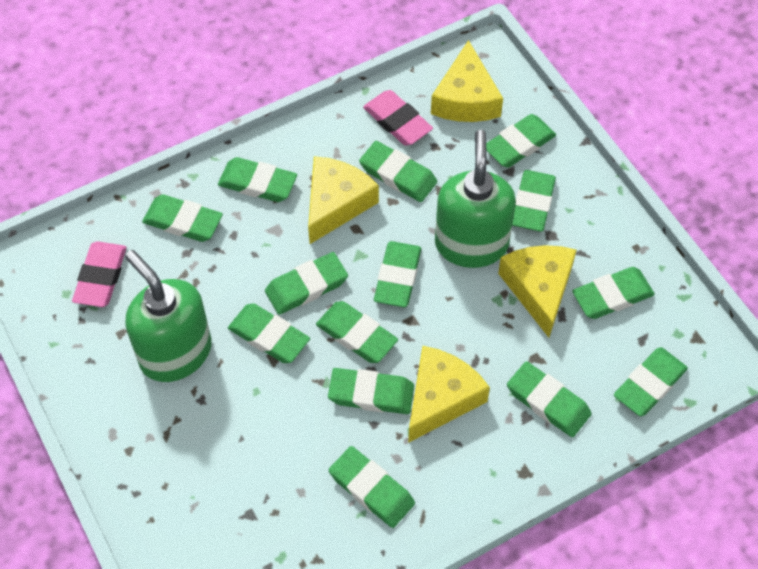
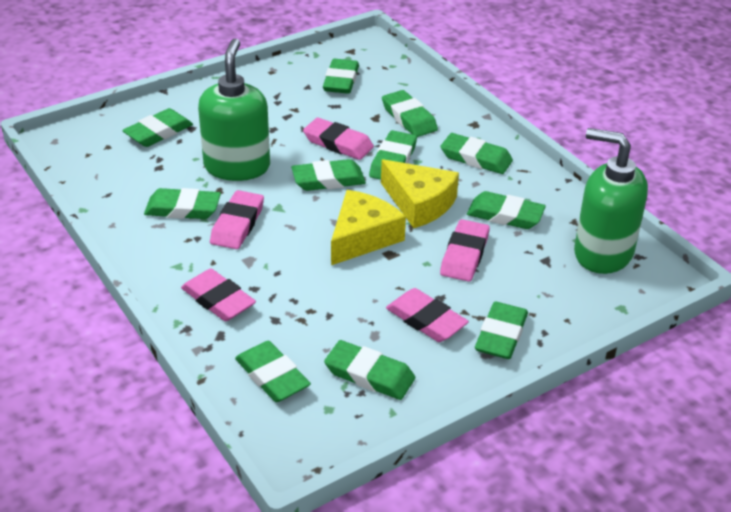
green eraser: [142,194,223,242] [218,157,297,202] [228,303,310,363] [265,252,348,315] [316,301,398,363] [328,368,414,414] [329,446,415,528] [359,141,437,202] [374,241,421,307] [486,114,556,168] [507,361,592,437] [512,170,556,232] [572,267,655,319] [614,347,688,416] = 14 -> [122,108,193,147] [144,188,221,219] [235,341,311,402] [291,159,366,191] [323,59,359,94] [324,340,415,400] [369,130,417,180] [382,90,438,137] [441,133,513,174] [467,191,546,229] [475,301,528,359] = 11
pink eraser: [72,241,127,307] [363,90,433,146] = 2 -> [181,269,256,321] [210,190,264,249] [303,118,374,160] [386,288,469,342] [440,219,490,282] = 5
yellow cheese: [308,156,379,244] [408,346,490,443] [431,40,503,122] [498,245,577,338] = 4 -> [331,190,406,265] [381,159,459,228] = 2

